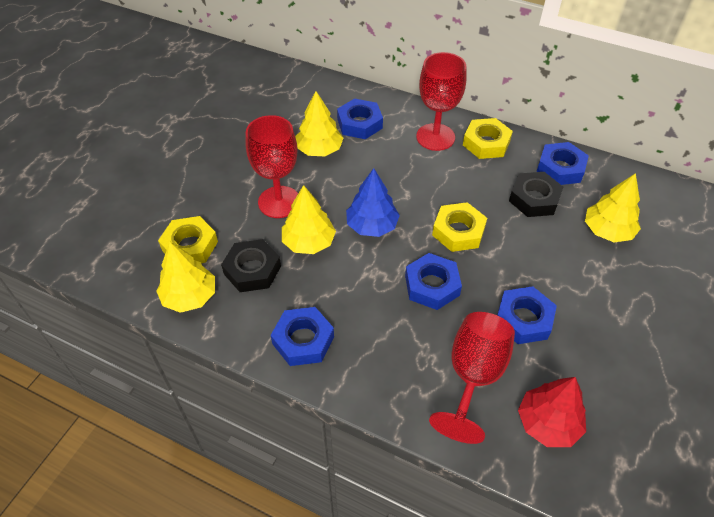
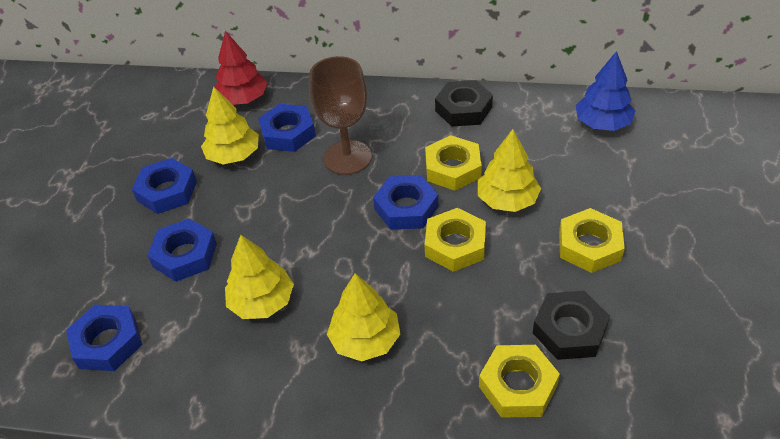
brown goblet: none = 0 -> [309,56,372,175] = 1
red goblet: [246,115,298,218] [416,52,467,151] [429,312,515,444] = 3 -> none = 0
yellow nut: [158,216,218,263] [432,202,487,252] [463,118,513,159] = 3 -> [424,208,486,272] [425,135,482,191] [479,345,560,418] [559,208,625,273] = 4

